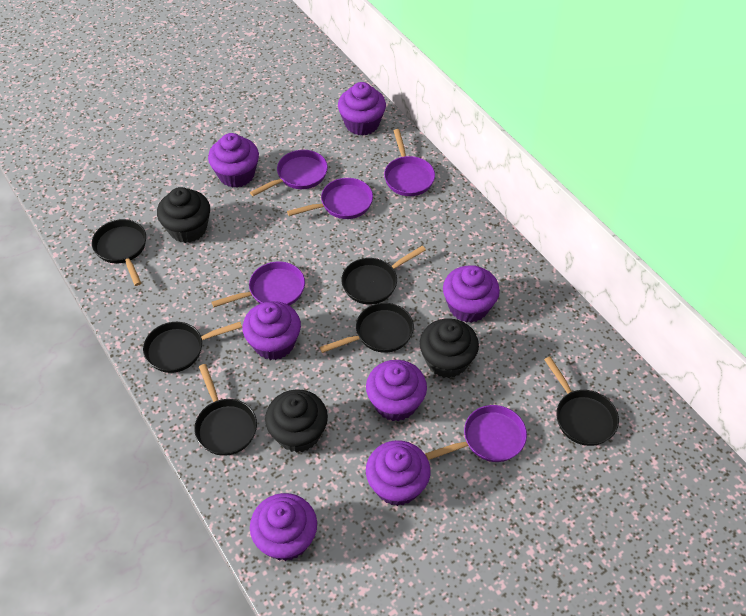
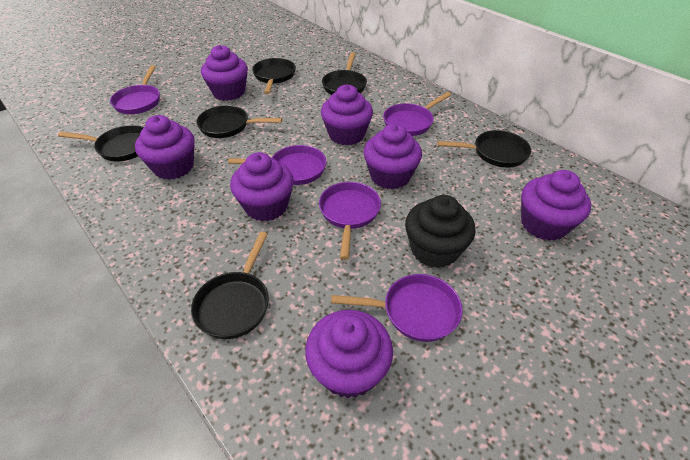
black cupcake: [157,187,210,243] [265,389,328,453] [420,318,479,378] = 3 -> [405,195,476,268] = 1

